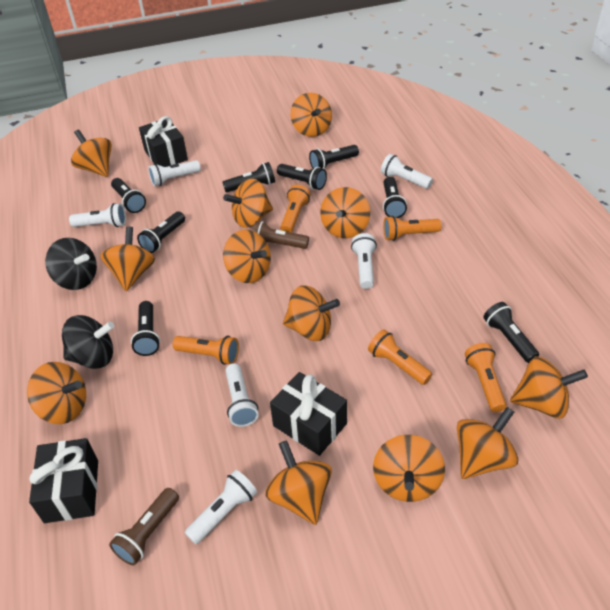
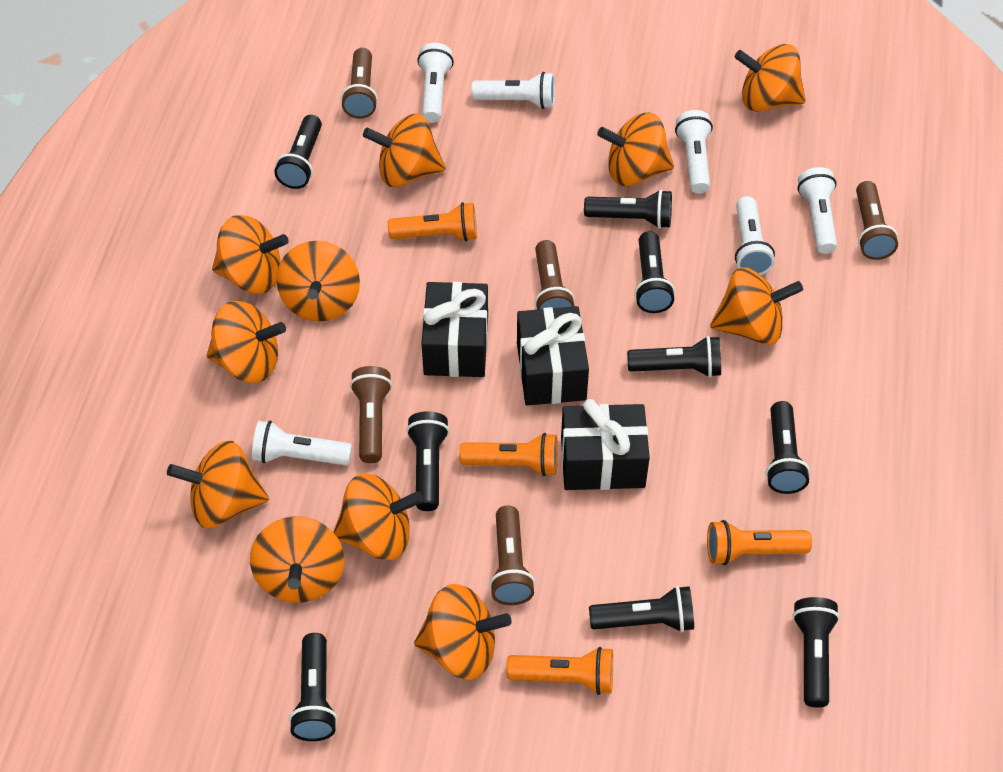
black flashlight: [111,178,146,213] [131,301,160,356] [137,211,185,253] [222,162,275,192] [277,164,327,190] [309,145,359,169] [383,177,407,218] [483,302,539,363] = 8 -> [274,115,322,189] [289,633,338,741] [406,411,450,511] [584,189,672,229] [589,586,694,632] [627,336,721,378] [634,231,675,313] [766,401,810,494] [792,597,840,708] = 9
black spinning top: [45,238,97,290] [62,315,114,369] = 2 -> none = 0
brown flashlight: [109,488,179,565] [252,221,309,249] = 2 -> [341,48,378,119] [350,366,392,463] [489,506,535,605] [534,240,575,310] [856,181,898,260] = 5
orange flashlight: [173,336,239,365] [280,185,310,233] [368,329,432,385] [383,216,441,241] [465,343,507,412] = 5 -> [388,202,477,242] [459,433,558,476] [506,647,613,695] [707,520,812,565] = 4
orange spinning top: [27,362,86,424] [71,130,112,177] [100,226,155,291] [223,179,273,228] [223,230,271,283] [265,440,332,525] [283,285,340,341] [290,93,332,137] [320,187,370,238] [373,435,445,502] [457,407,519,479] [510,357,588,419] = 12 -> [167,441,269,529] [207,301,286,383] [212,215,289,294] [250,516,344,603] [276,241,360,322] [333,473,423,560] [363,114,446,187] [414,584,511,680] [597,113,674,186] [710,267,803,345] [735,44,806,112] = 11

